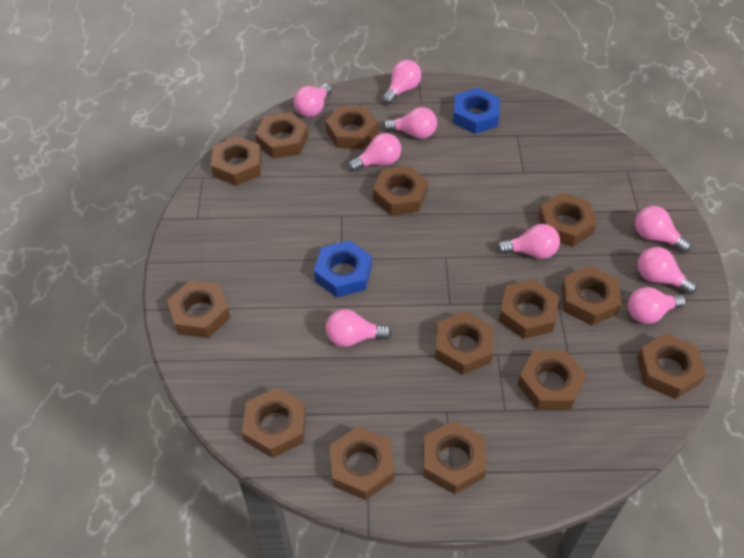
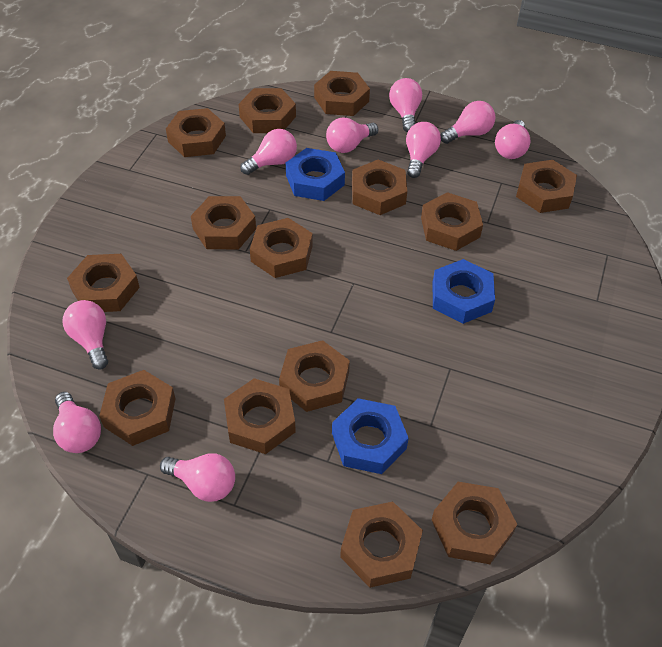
blue nut: [314,240,372,297] [453,88,500,134] = 2 -> [286,148,345,201] [332,398,409,474] [432,259,495,324] = 3

